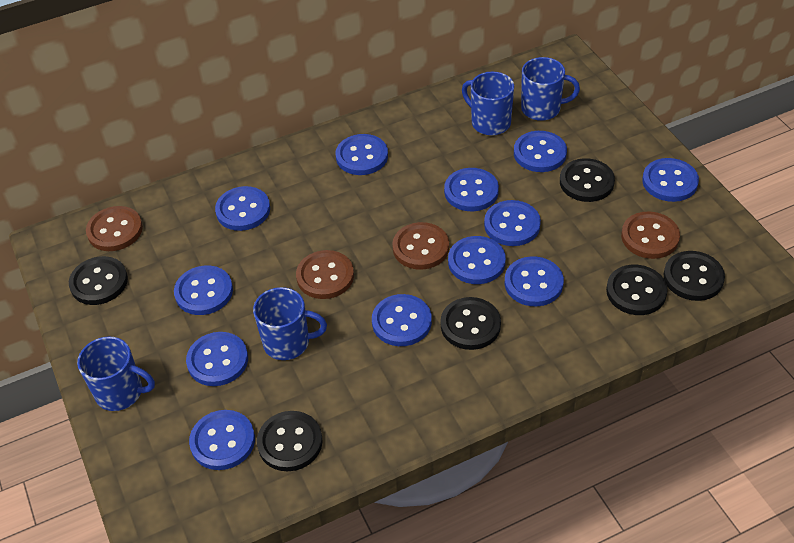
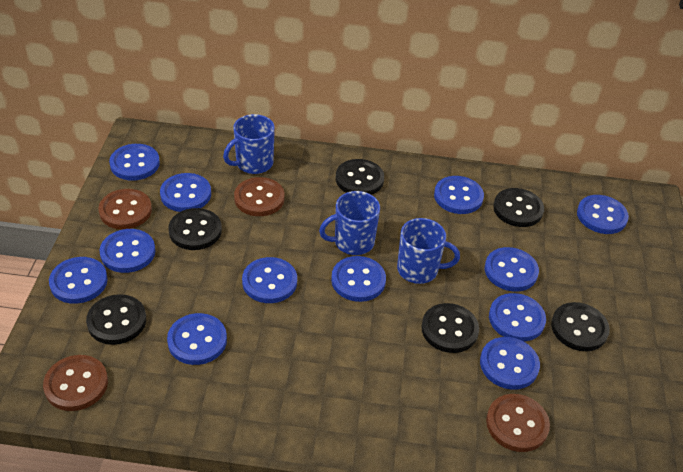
blue mug: [77,336,155,411] [253,287,327,360] [462,72,514,135] [521,57,580,121] = 4 -> [223,114,275,174] [319,191,380,255] [397,218,460,284] = 3

